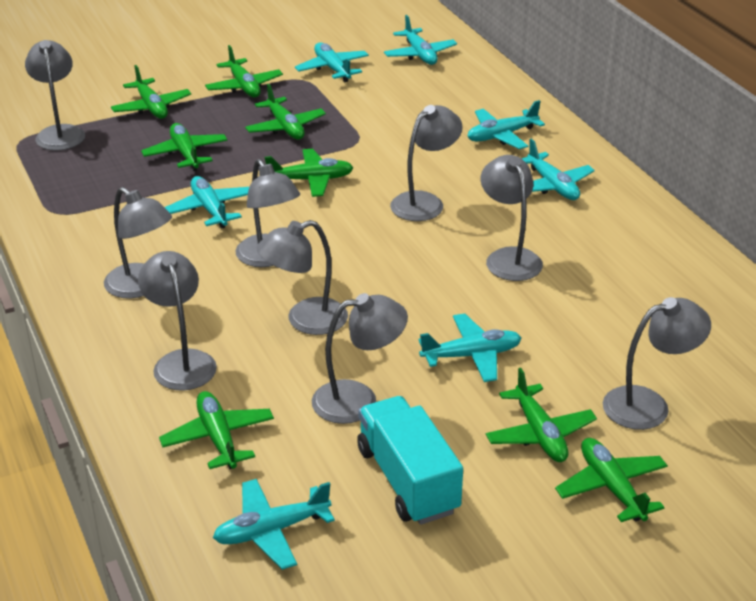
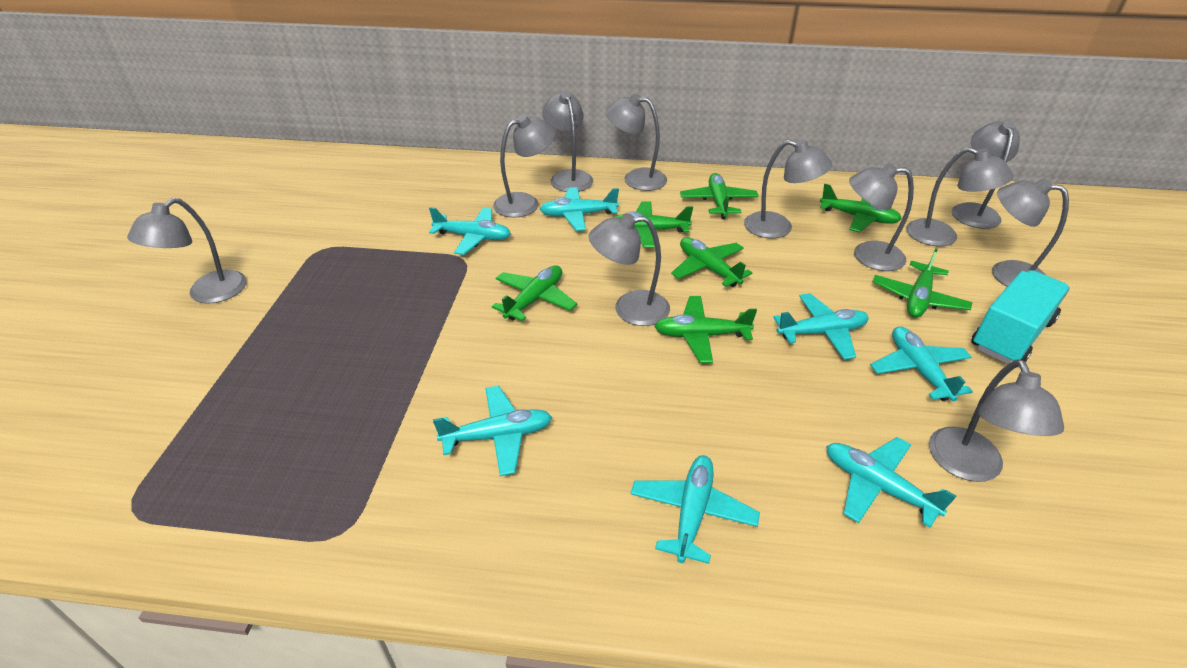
green plane: [111,65,191,119] [141,123,228,171] [159,391,274,469] [205,45,283,97] [245,84,326,140] [265,149,353,197] [486,368,597,462] [555,438,668,522] = 8 -> [492,265,577,321] [613,201,693,248] [654,296,757,363] [671,237,752,287] [680,173,759,219] [820,184,902,233] [872,248,973,318] = 7
grey lamp: [25,40,85,151] [104,187,172,299] [138,251,217,390] [235,159,300,267] [257,220,348,335] [312,293,408,424] [390,105,463,221] [481,155,543,281] [603,297,711,430] = 9 -> [127,198,247,304] [493,115,555,218] [542,91,593,192] [589,213,670,326] [606,93,667,191] [744,140,833,238] [849,163,914,271] [906,147,1014,246] [929,359,1064,482] [951,121,1020,229] [992,178,1069,286] = 11

